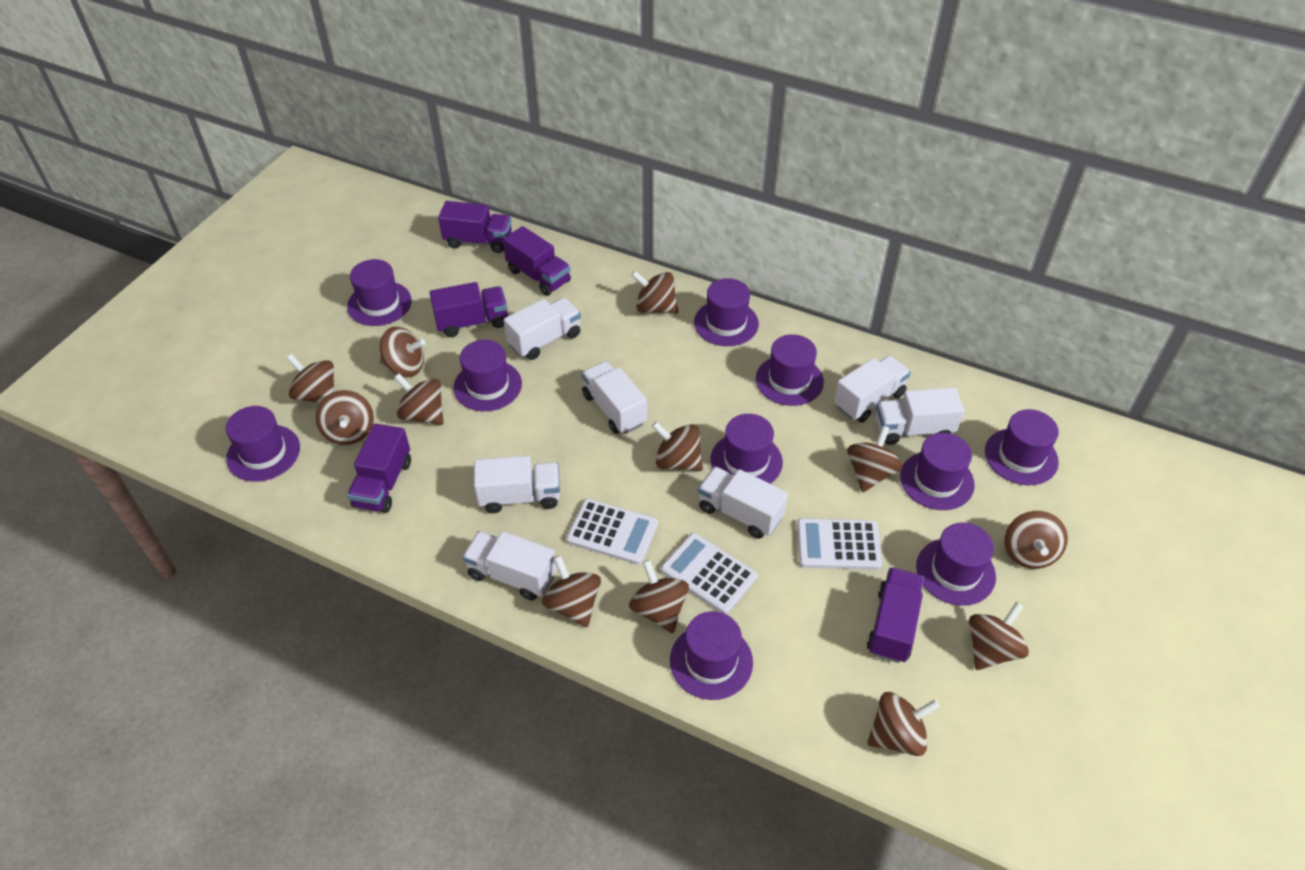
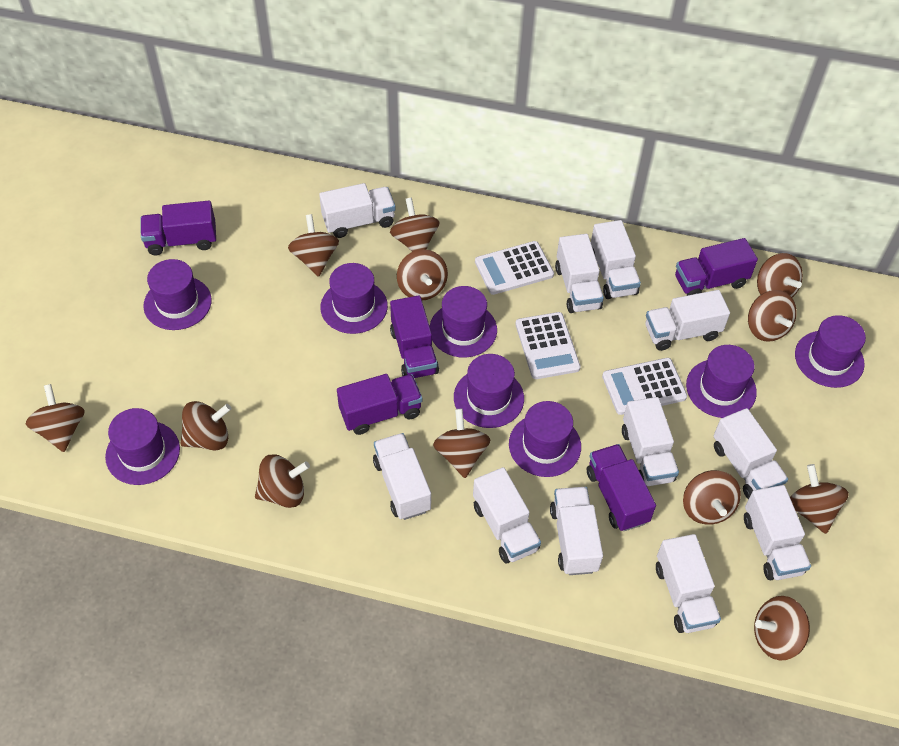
purple hat: [226,406,300,482] [347,259,412,326] [453,340,522,411] [670,611,753,700] [694,278,759,346] [710,414,783,484] [756,334,824,406] [900,433,975,510] [916,523,996,606] [985,409,1059,485] = 10 -> [105,408,180,485] [143,259,212,330] [320,263,388,334] [430,286,497,358] [454,354,524,428] [509,401,581,477] [686,345,757,418] [795,315,866,388] = 8
white truck: [462,531,557,600] [474,456,560,513] [503,298,581,360] [582,361,647,434] [698,467,788,539] [834,355,911,423] [875,387,964,445] = 7 -> [319,183,396,238] [373,433,431,520] [473,467,541,564] [550,487,603,575] [555,234,604,313] [591,220,641,299] [622,397,679,486] [645,290,730,351] [656,534,721,633] [713,408,788,499] [744,485,811,580] = 11

